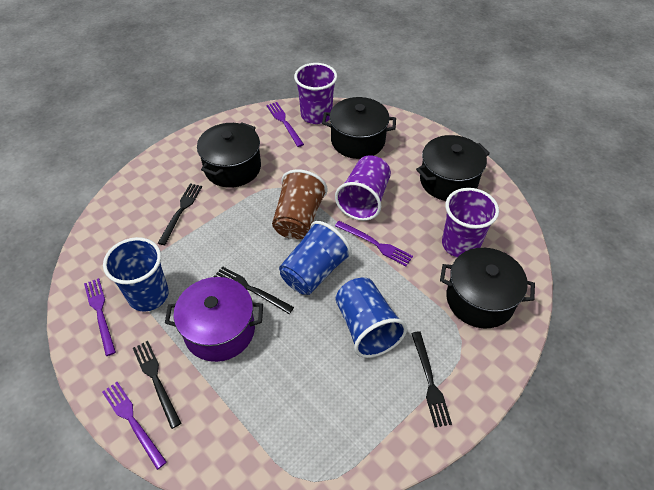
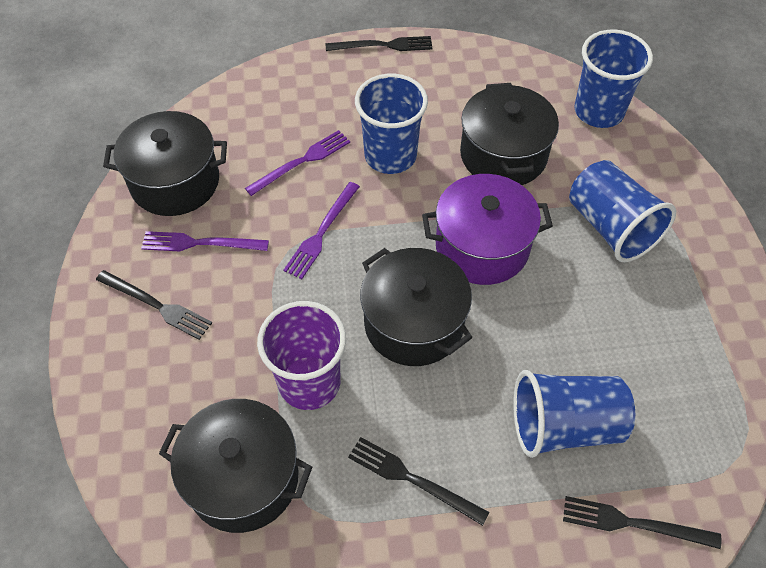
blue cup: [103,237,169,312] [279,221,352,295] [335,278,407,358] = 3 -> [355,74,428,174] [513,370,635,458] [569,160,676,262] [574,30,653,128] = 4
brown cup: [272,169,328,240] = 1 -> none = 0
purple cup: [294,63,337,124] [335,155,391,221] [442,188,499,258] = 3 -> [257,301,346,410] = 1
purple fork: [84,278,116,356] [102,382,167,470] [266,102,304,147] [335,221,413,266] = 4 -> [141,231,269,252] [245,130,350,196] [283,182,360,279] = 3

